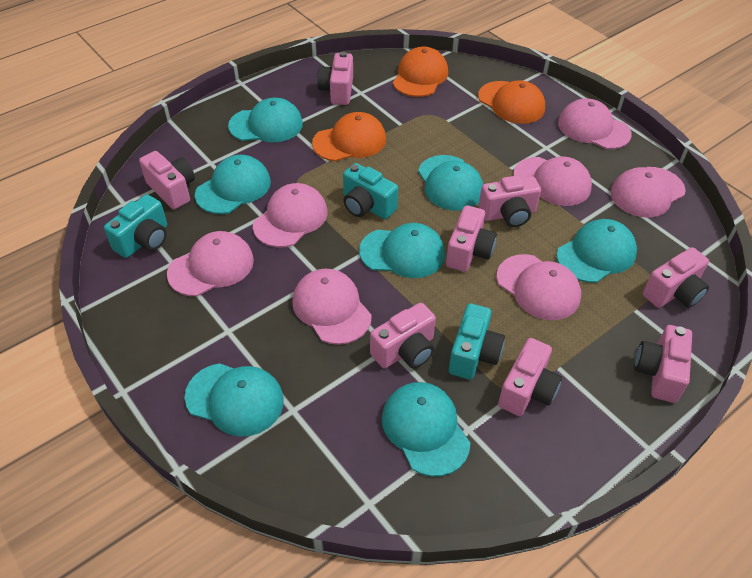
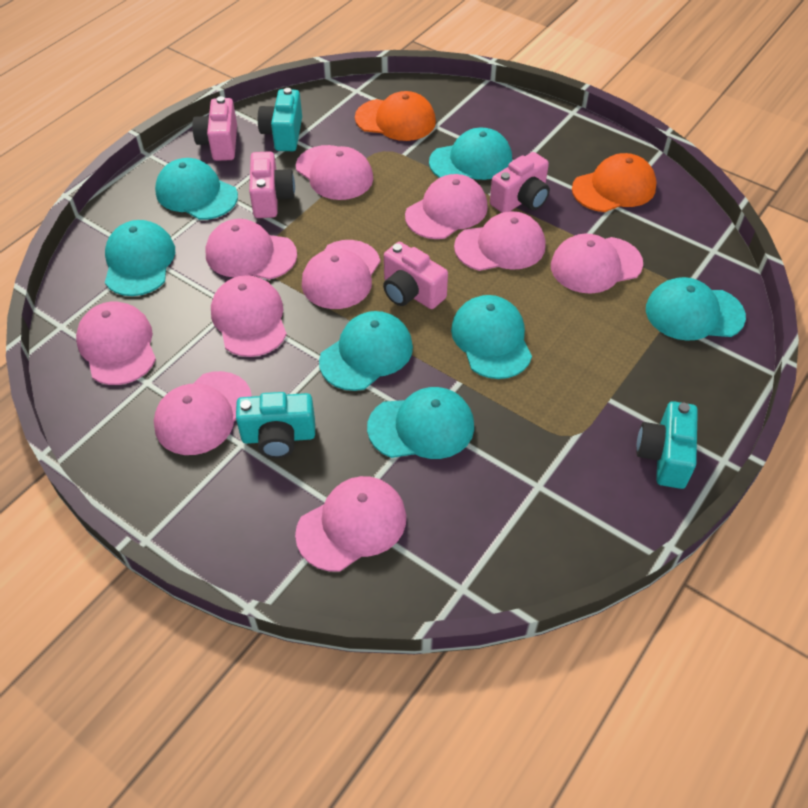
orange cap: [312,112,386,161] [393,47,448,97] [478,80,545,124] = 3 -> [355,91,436,141] [572,153,657,212] = 2
pink camera: [139,151,195,209] [317,52,353,105] [370,303,436,368] [446,205,497,272] [479,175,541,227] [498,338,562,416] [634,325,692,403] [643,247,709,308] = 8 -> [192,96,237,161] [249,151,295,218] [383,242,448,309] [490,152,550,213] = 4
pink cap: [167,231,254,296] [253,183,327,248] [292,269,372,345] [497,254,581,320] [514,156,592,206] [558,99,632,149] [610,167,686,218] = 7 -> [76,302,156,385] [154,371,252,455] [205,219,297,280] [211,275,287,357] [295,476,406,571] [296,145,373,200] [302,240,380,309] [405,174,488,239] [454,211,546,271] [551,234,643,294] = 10

